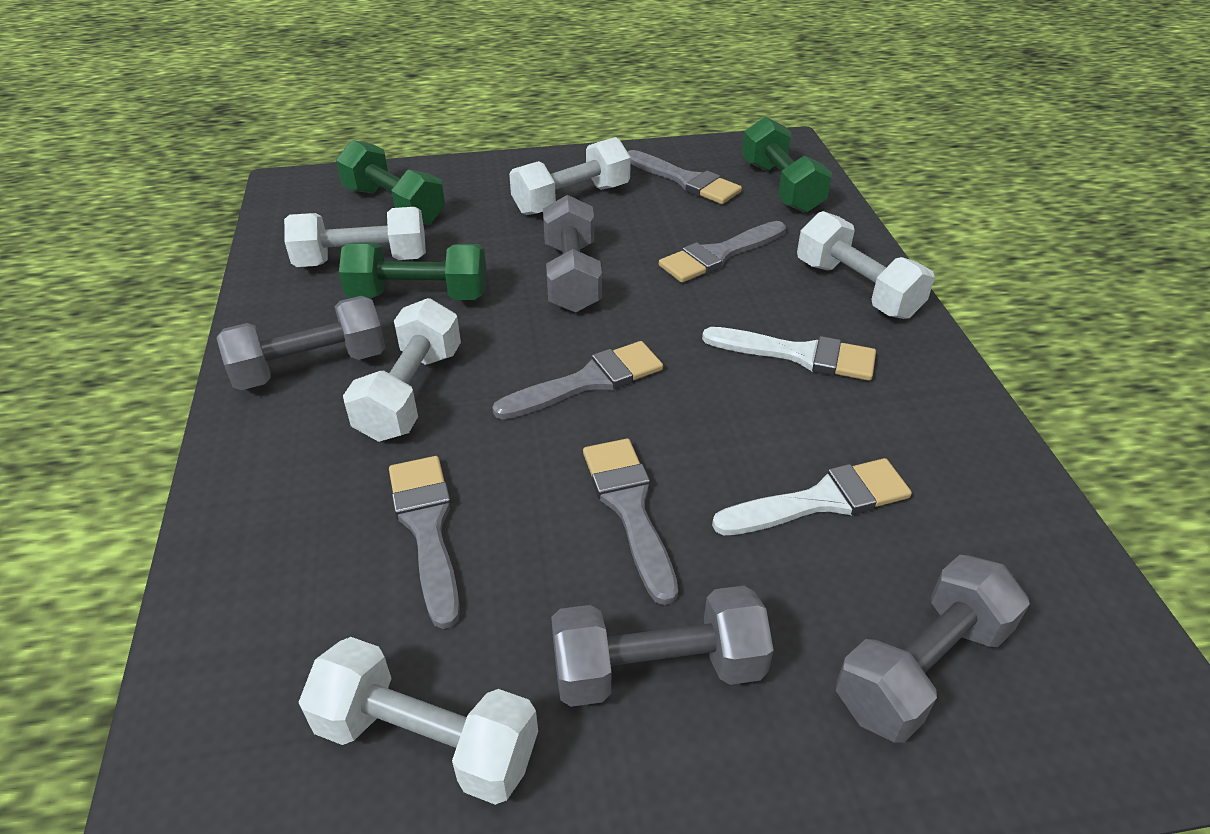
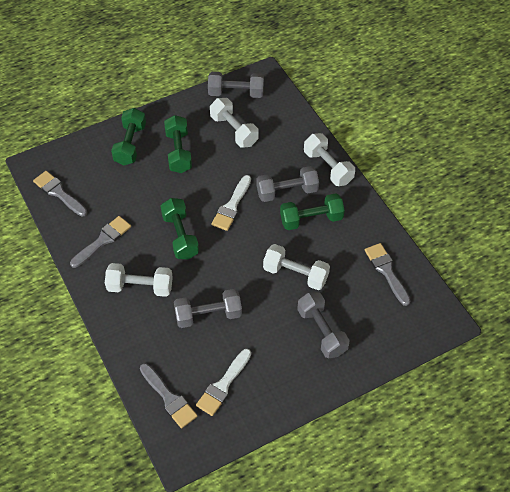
green dumbbell: [336,140,445,225] [339,242,486,300] [742,117,832,213] = 3 -> [111,108,146,165] [161,198,199,260] [164,115,192,173] [280,194,345,230] = 4
grey brush: [389,456,460,629] [492,341,663,420] [583,439,678,605] [628,150,742,204] [659,221,786,283] = 5 -> [33,171,87,216] [70,216,131,268] [140,363,197,428] [365,243,410,306] = 4
white dumbbell: [284,207,426,267] [298,637,538,805] [343,298,461,442] [509,137,631,215] [797,211,935,319] = 5 -> [105,263,173,297] [210,98,259,148] [263,244,330,290] [304,133,355,186] = 4

